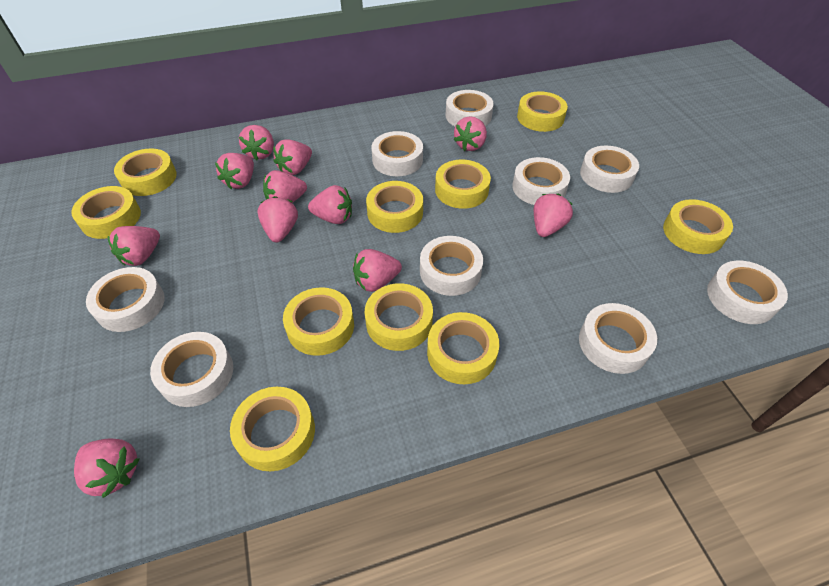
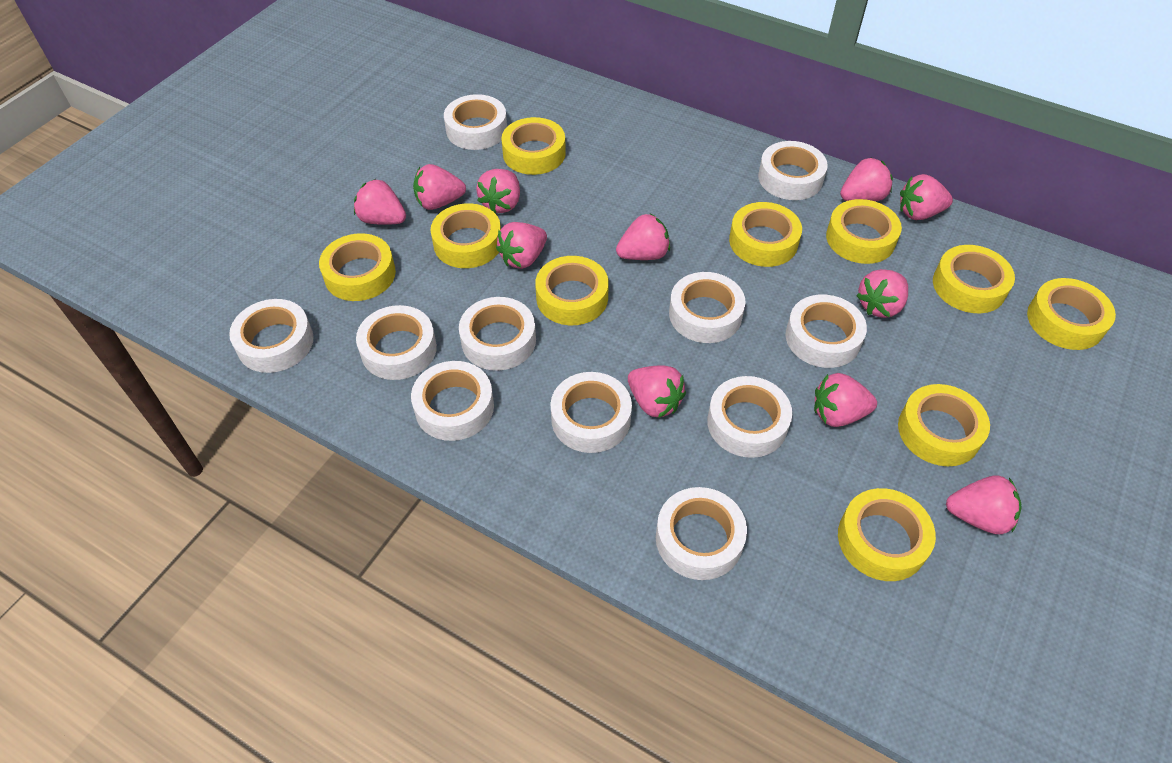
white tape: [86,267,165,332] [150,332,233,407] [371,131,423,176] [420,236,483,296] [445,90,494,126] [512,157,570,205] [579,303,657,374] [580,146,639,193] [707,260,788,324] = 9 -> [229,299,313,373] [356,305,437,380] [411,361,494,441] [444,94,507,150] [459,297,536,371] [550,372,632,453] [656,487,747,580] [669,272,746,343] [707,376,792,458] [758,141,828,200] [785,295,867,368] = 11

